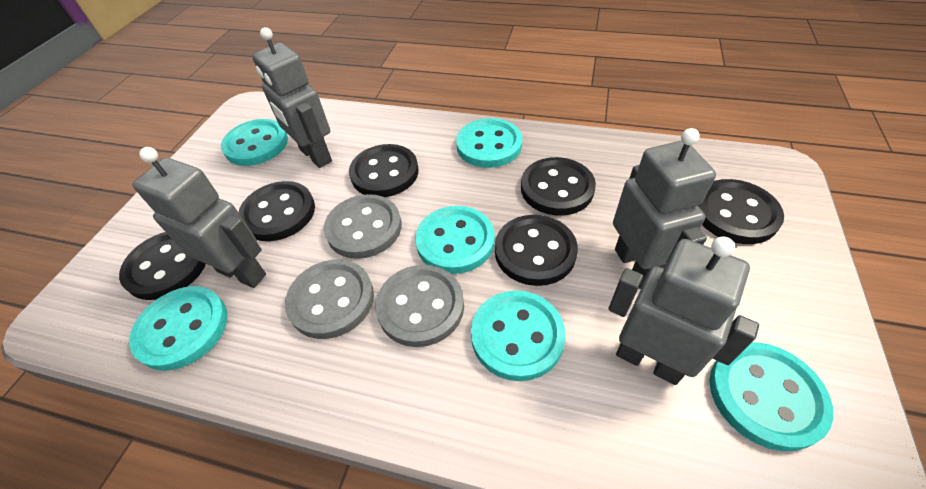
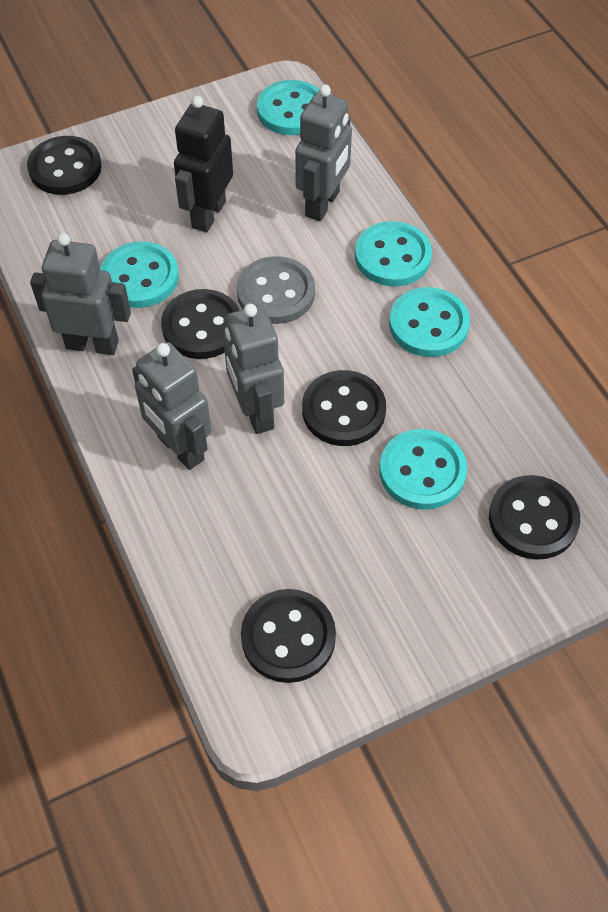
black button: [119,232,206,300] [238,181,315,241] [349,144,419,197] [495,215,578,286] [521,157,596,216] [698,179,784,244] = 6 -> [27,136,102,195] [161,289,240,359] [241,589,336,683] [302,370,386,446] [489,475,580,560] = 5
black robot: none = 0 -> [174,96,233,232] = 1
grey button: [285,260,374,339] [324,194,402,259] [375,265,464,347] = 3 -> [237,256,315,324] = 1
turquoise button: [129,286,228,371] [221,119,288,166] [415,206,495,274] [456,118,522,168] [471,291,566,381] [710,342,833,451] = 6 -> [100,241,179,308] [257,80,319,135] [355,221,432,286] [379,429,467,509] [389,287,470,357] = 5

